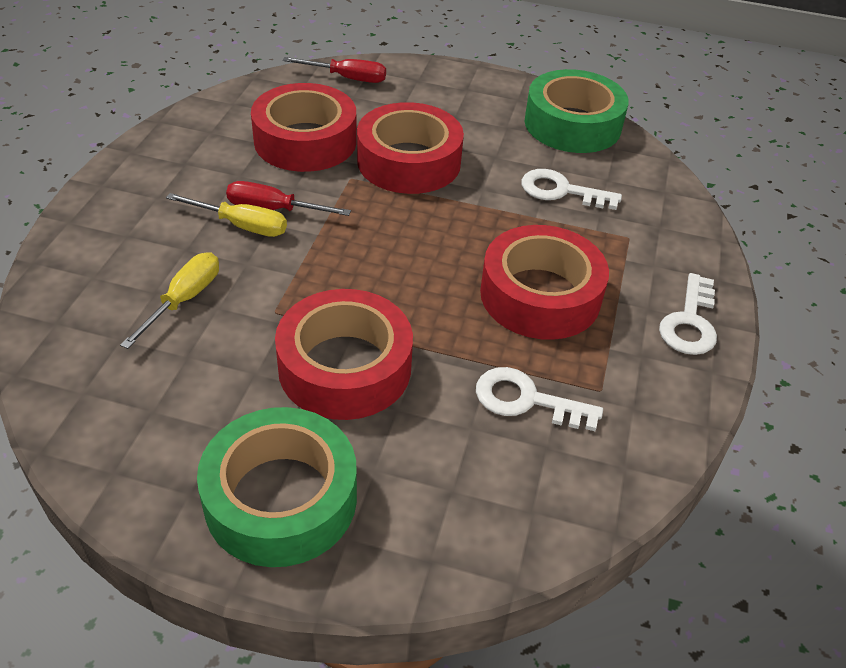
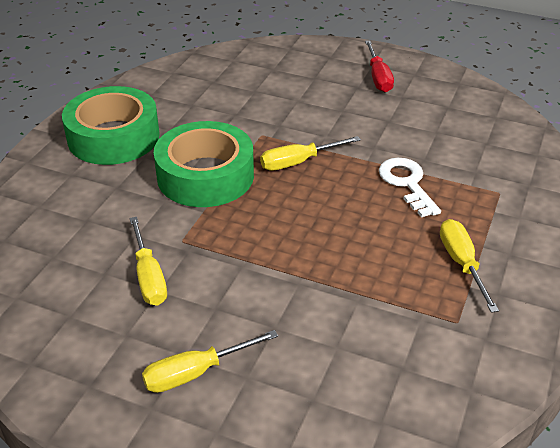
red screwdriver: [226,181,351,216] [283,57,386,83] = 2 -> [365,40,394,92] = 1
red tape: [251,83,357,172] [275,289,413,420] [357,102,464,194] [480,225,609,340] = 4 -> none = 0
white key: [476,367,603,431] [522,169,622,210] [659,273,717,355] = 3 -> [379,158,441,217] = 1
yellow screwdriver: [120,253,219,349] [166,193,287,237] = 2 -> [130,217,167,305] [142,330,278,393] [260,136,361,171] [440,219,499,313] = 4

